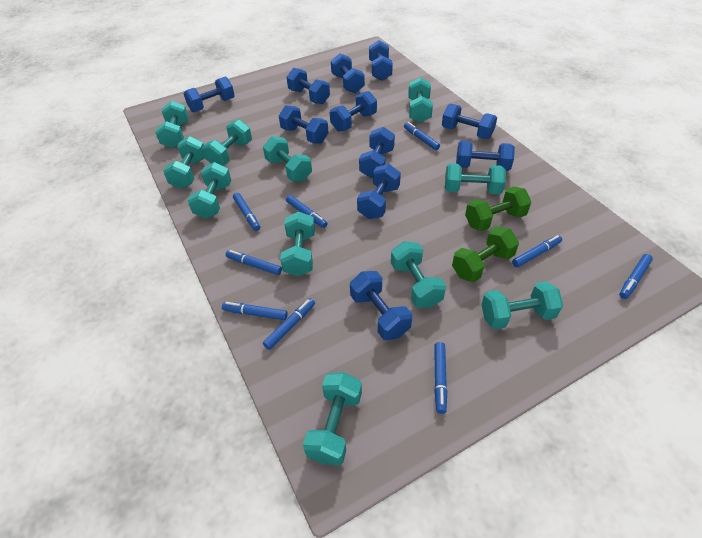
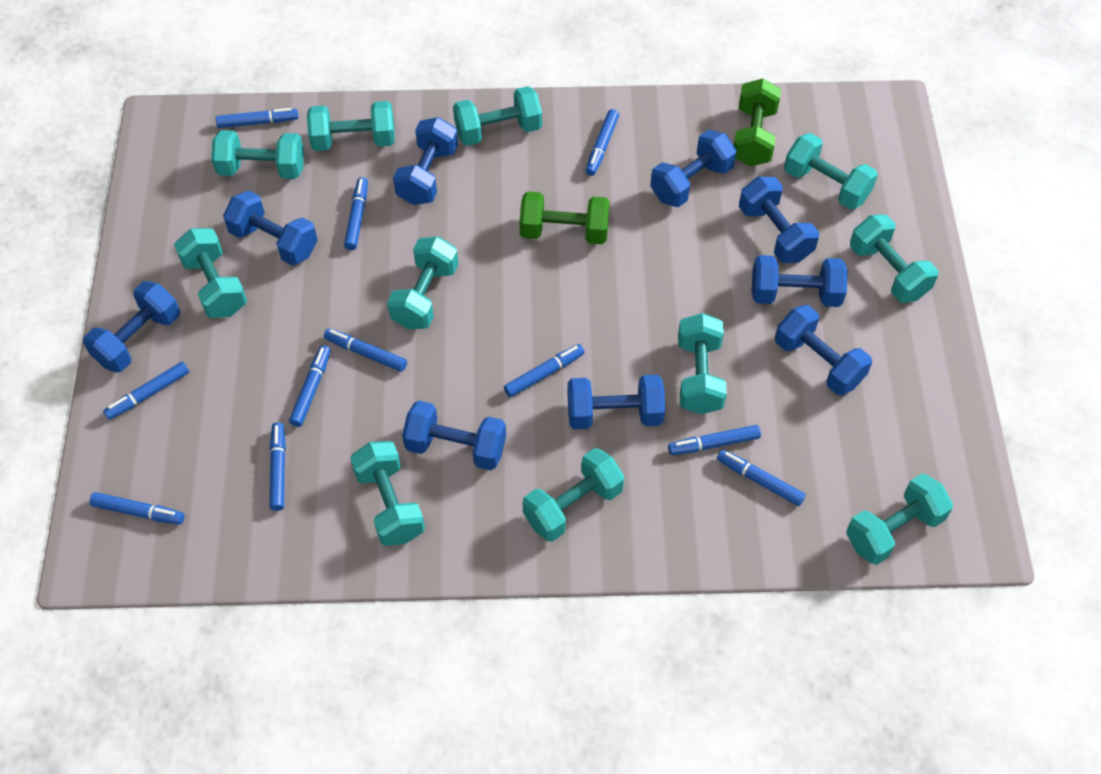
blue dumbbell: [183,77,235,112] [279,105,328,143] [287,68,330,104] [330,91,377,131] [331,53,365,93] [350,271,412,340] [357,164,401,219] [359,127,395,178] [369,40,393,80] [442,104,497,139] [456,140,515,171] = 11 -> [83,281,180,372] [223,191,318,266] [393,117,458,205] [402,401,506,470] [567,375,665,429] [650,130,737,207] [739,177,819,263] [752,255,848,307] [775,305,872,395] = 9
blue marker: [222,302,288,320] [226,250,282,275] [233,193,260,231] [263,298,315,350] [286,195,327,228] [404,122,440,150] [434,342,447,414] [512,235,562,267] [619,254,653,299] = 9 -> [90,492,185,525] [103,362,189,420] [216,108,298,128] [270,422,286,511] [289,345,331,427] [324,328,407,372] [344,177,368,250] [504,344,585,397] [585,109,619,176] [668,425,761,455] [717,450,806,506] = 11

